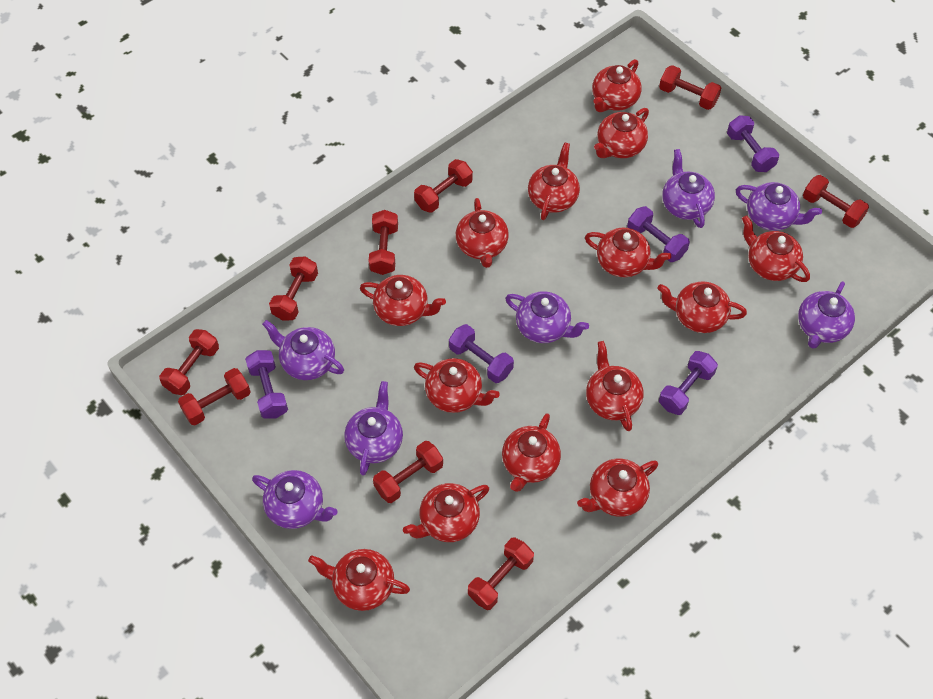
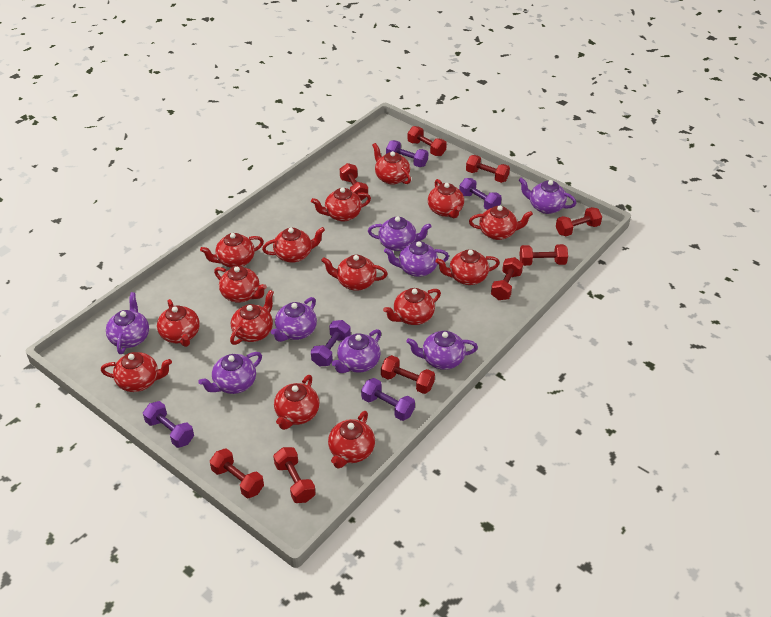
purple teapot: [252,470,338,529] [262,320,344,380] [344,381,403,476] [505,291,589,343] [662,149,715,228] [736,182,822,231] [798,281,855,349] = 7 -> [106,292,149,354] [198,352,262,394] [271,297,317,342] [332,329,381,373] [368,216,431,251] [384,241,449,277] [406,331,478,370] [519,178,576,214] = 8
red teapot: [308,549,410,611] [360,275,446,326] [403,483,489,542] [414,358,500,413] [456,198,509,268] [502,413,561,492] [528,142,580,220] [577,459,658,517] [585,228,671,277] [586,341,643,431] [592,59,642,112] [594,108,649,158] [657,281,747,333] [742,215,810,282] = 14 -> [101,352,172,392] [157,299,200,347] [200,233,264,268] [214,266,267,303] [230,290,274,345] [262,227,325,263] [274,375,319,430] [311,187,371,222] [321,255,388,291] [328,411,375,469] [372,143,411,185] [383,288,441,325] [428,179,464,218] [436,249,500,285] [469,206,533,240] = 15

